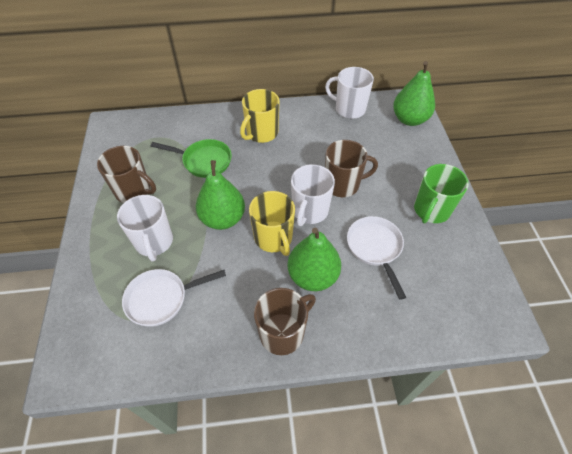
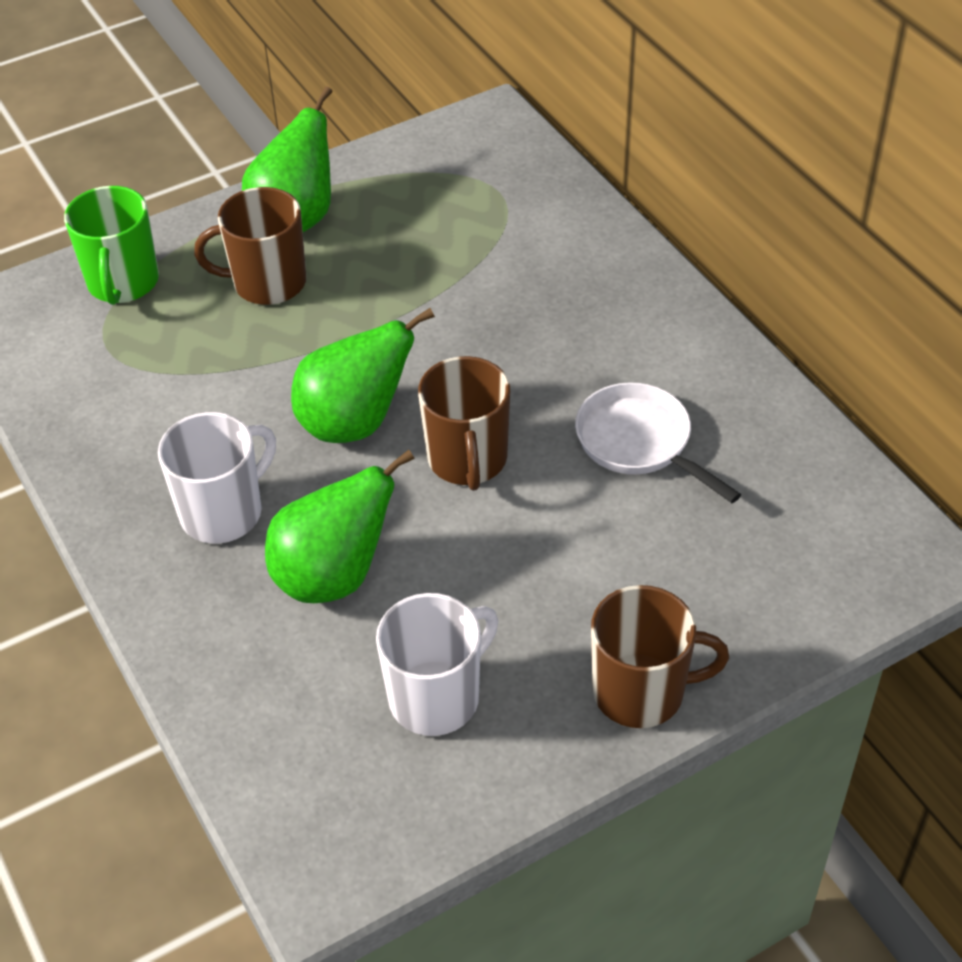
green pan: [151,139,232,178] = 1 -> none = 0
white mug: [117,195,173,262] [291,164,335,226] [325,67,374,119] = 3 -> [158,412,276,543] [376,593,498,736] = 2
white pan: [122,269,226,327] [347,216,406,300] = 2 -> [575,383,741,503] = 1
yellow mug: [240,89,280,143] [249,191,295,256] = 2 -> none = 0

